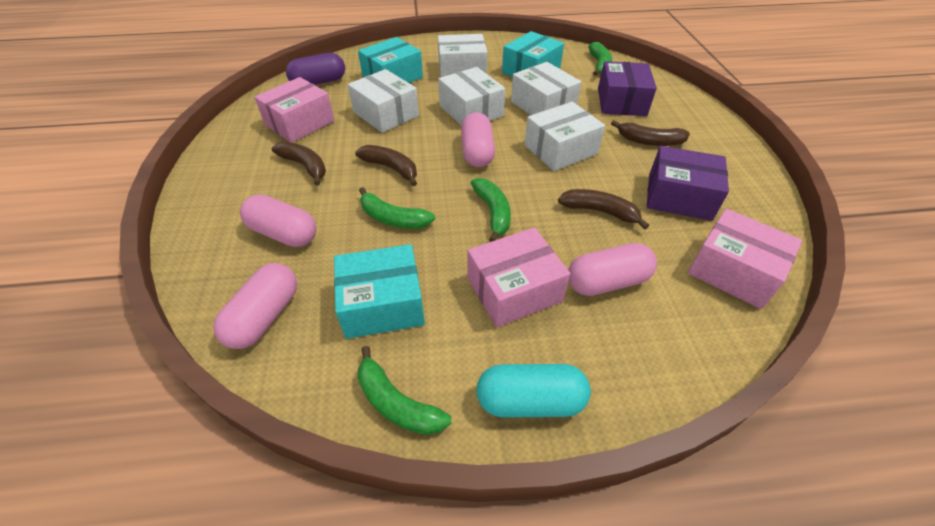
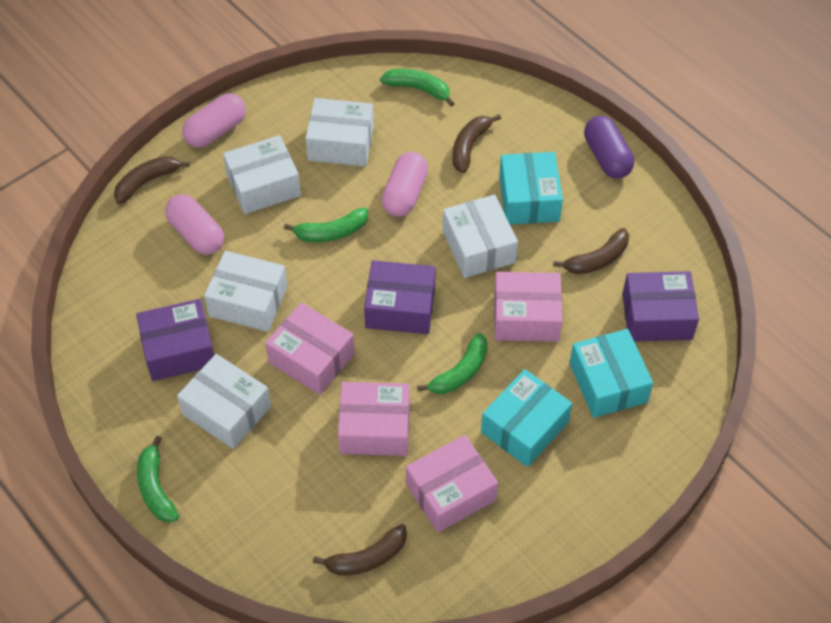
pink box: [254,77,335,143] [468,228,570,327] [688,209,802,309] = 3 -> [265,303,355,395] [338,382,410,456] [406,435,498,533] [494,272,562,342] = 4
pink capsule: [213,263,297,349] [240,194,316,247] [461,112,495,167] [568,243,657,296] = 4 -> [165,194,224,255] [182,93,246,148] [382,152,428,217] = 3
purple box: [598,61,657,116] [647,146,729,221] = 2 -> [136,299,214,381] [364,260,436,334] [622,271,699,342] = 3
turquoise capsule: [476,364,591,418] = 1 -> none = 0

